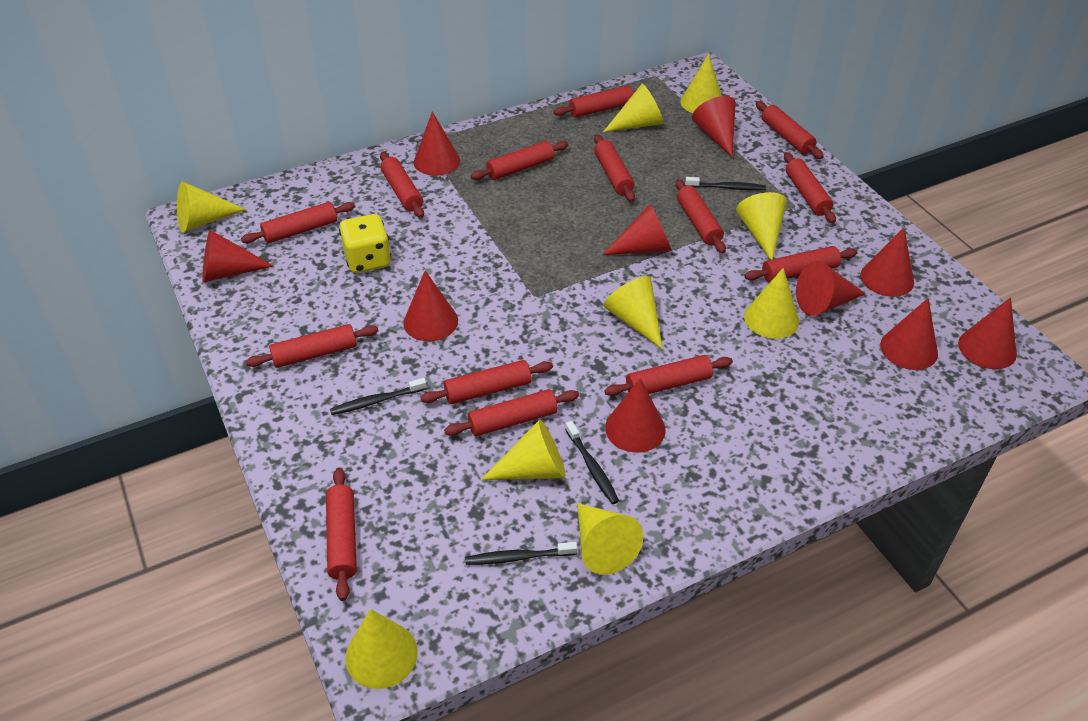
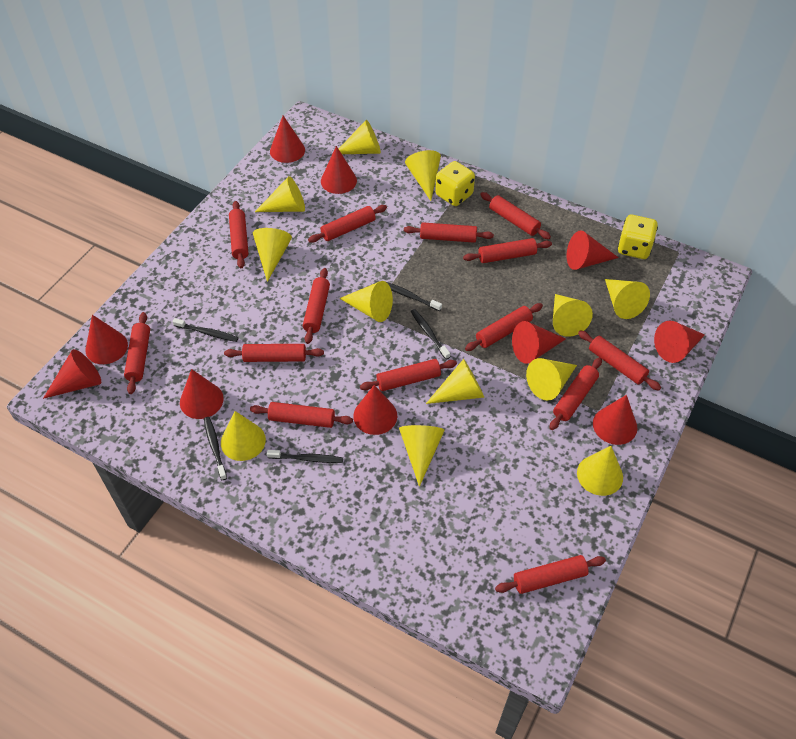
black toothbrush: [330,378,427,415] [465,542,577,565] [565,421,619,504] [685,177,766,190] = 4 -> [172,318,239,342] [204,417,227,480] [267,450,343,463] [387,282,442,311] [411,309,450,359] = 5
yellow cone: [177,181,246,232] [345,609,418,689] [481,420,566,480] [577,503,643,575] [603,84,663,132] [603,276,663,350] [681,54,722,113] [736,192,787,260] [744,268,799,339] = 9 -> [221,411,266,461] [253,228,292,282] [255,176,305,212] [339,120,381,154] [339,281,393,322] [399,425,445,487] [405,150,441,201] [426,359,484,404] [526,358,577,401] [553,294,593,337] [577,446,623,496] [605,279,650,319] = 12
yellow dice: [339,214,391,273] = 1 -> [435,161,475,206] [618,215,658,259] = 2

